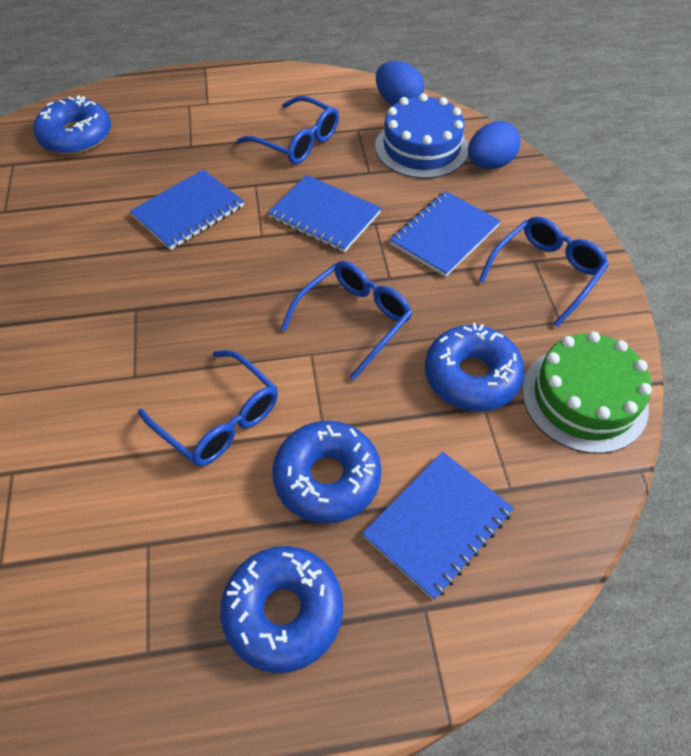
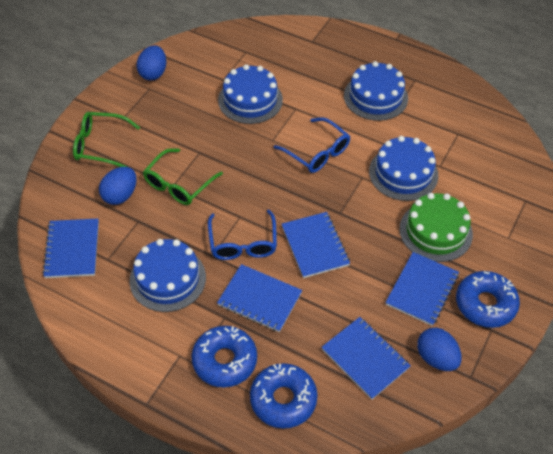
blue cake: [375,93,468,179] = 1 -> [130,239,206,312] [218,64,283,124] [344,61,408,121] [369,136,438,201] = 4
blue donut: [33,95,111,155] [220,546,343,673] [272,421,382,524] [425,323,525,412] = 4 -> [191,326,257,387] [250,363,318,429] [456,271,520,328] = 3
blue egg: [376,61,424,106] [468,121,521,169] = 2 -> [99,167,137,205] [136,45,166,80] [417,328,462,371] = 3
blue glasses: [138,350,278,466] [237,96,339,164] [281,261,412,381] [479,216,609,327] = 4 -> [208,210,277,260] [274,117,350,173] = 2
blue notebook: [130,169,244,250] [268,175,381,253] [362,452,514,600] [390,191,501,277] = 4 -> [42,219,99,278] [217,264,302,332] [282,212,350,278] [322,317,411,400] [385,252,459,326] = 5
green glasses: none = 0 -> [73,112,140,167] [143,148,223,205] = 2

